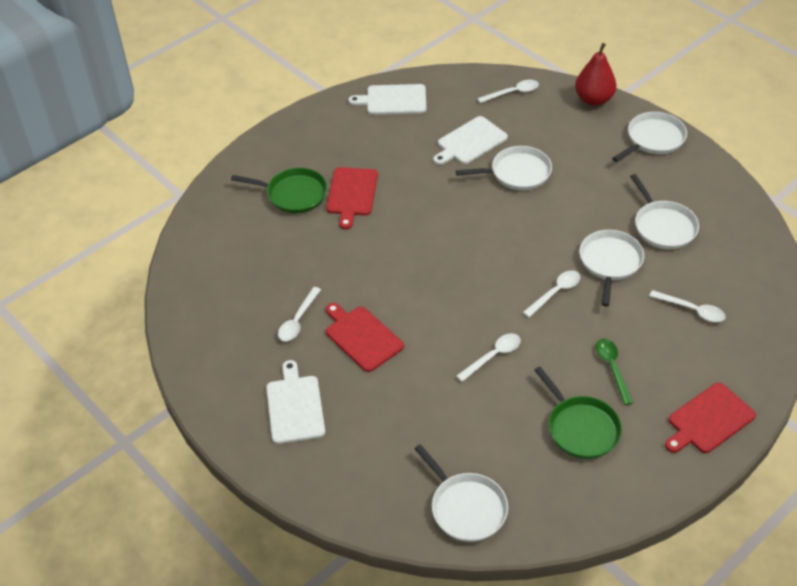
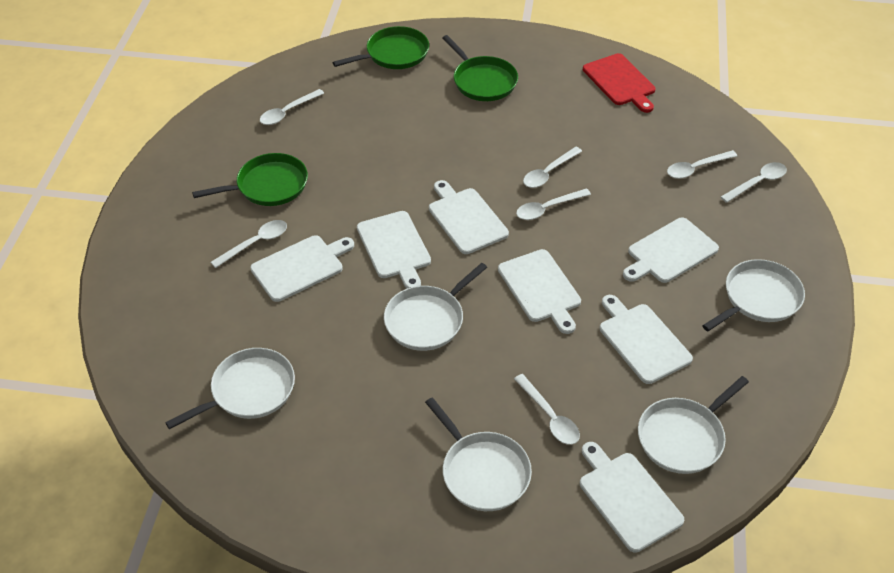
green pan: [231,168,327,213] [534,367,622,459] = 2 -> [192,153,308,206] [333,26,429,69] [442,35,518,101] = 3
green spoon: [596,339,633,405] = 1 -> none = 0
red cutting board: [326,167,378,229] [326,303,404,372] [665,383,756,453] = 3 -> [583,53,656,113] = 1
red pear: [575,43,617,106] = 1 -> none = 0
white cutting board: [266,360,325,444] [348,84,426,115] [433,116,508,165] = 3 -> [250,235,354,302] [357,211,431,289] [429,180,509,254] [498,249,581,334] [580,442,685,553] [600,295,693,384] [623,217,719,283] = 7
white spoon: [278,287,321,341] [456,333,521,382] [477,80,539,103] [523,270,580,317] [649,290,725,322] = 5 -> [211,220,287,268] [260,89,324,125] [514,374,580,445] [516,188,591,220] [523,147,582,188] [667,150,737,179] [721,162,787,203] = 7

